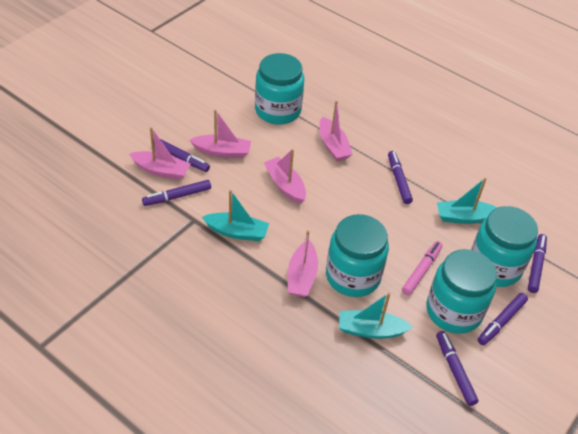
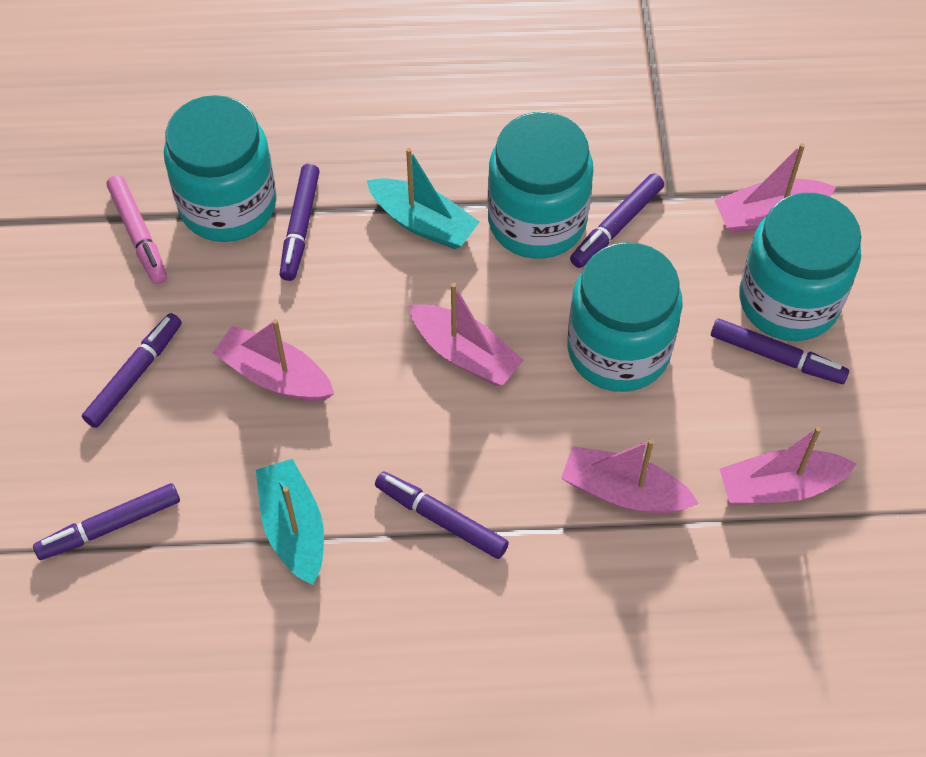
turquoise boat: [202,190,269,241] [339,293,412,339] [437,178,497,224] = 3 -> [256,459,324,585] [366,148,480,249] = 2

